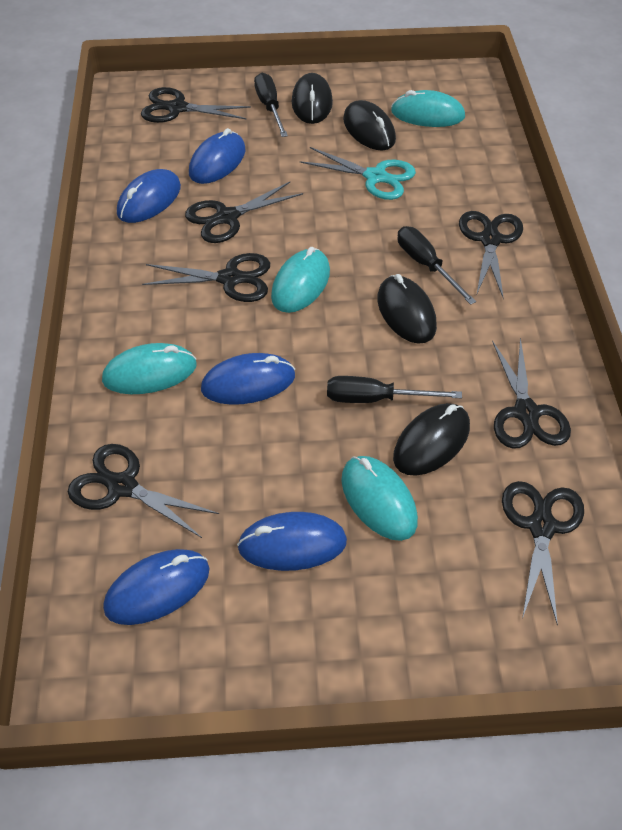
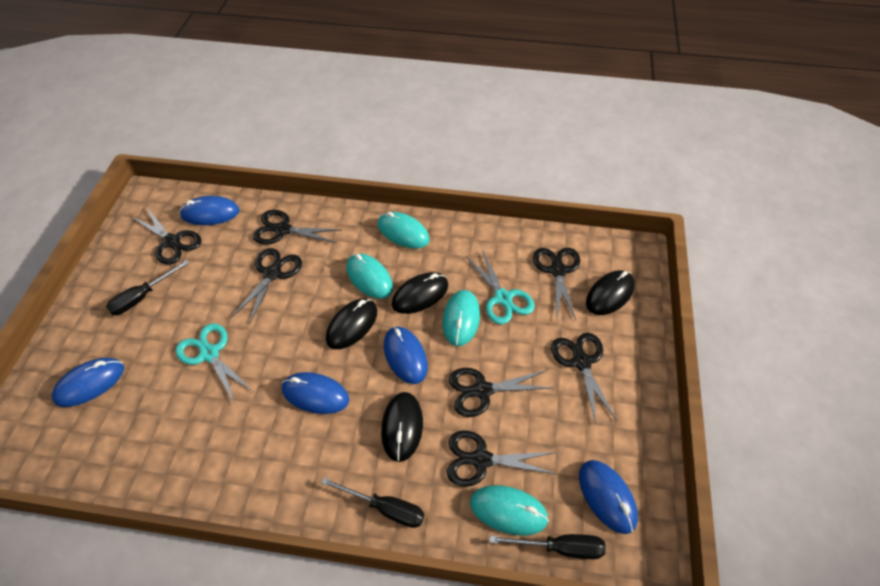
turquoise scissors: [300,147,416,200] = 1 -> [175,323,255,404] [466,249,535,324] = 2

